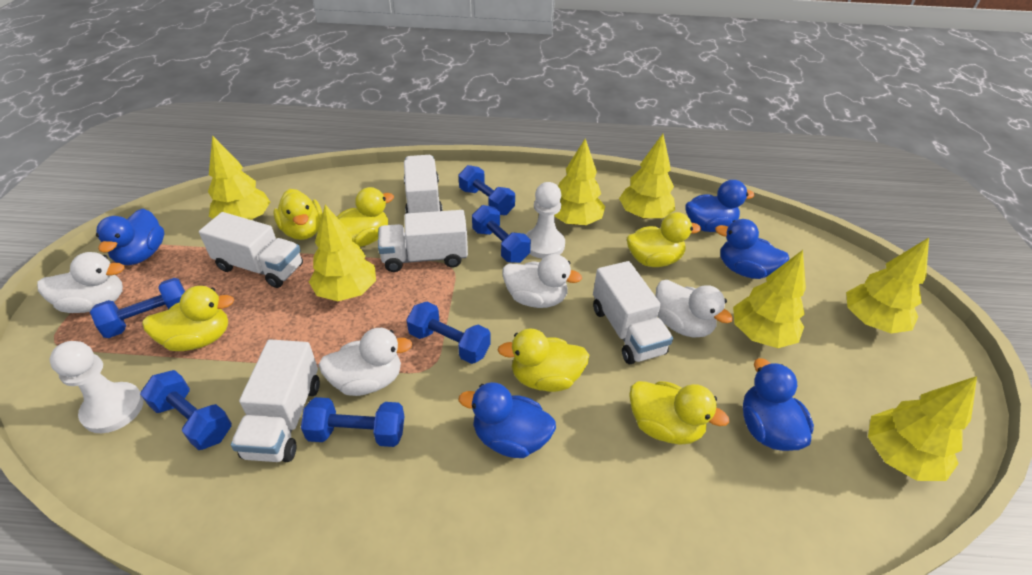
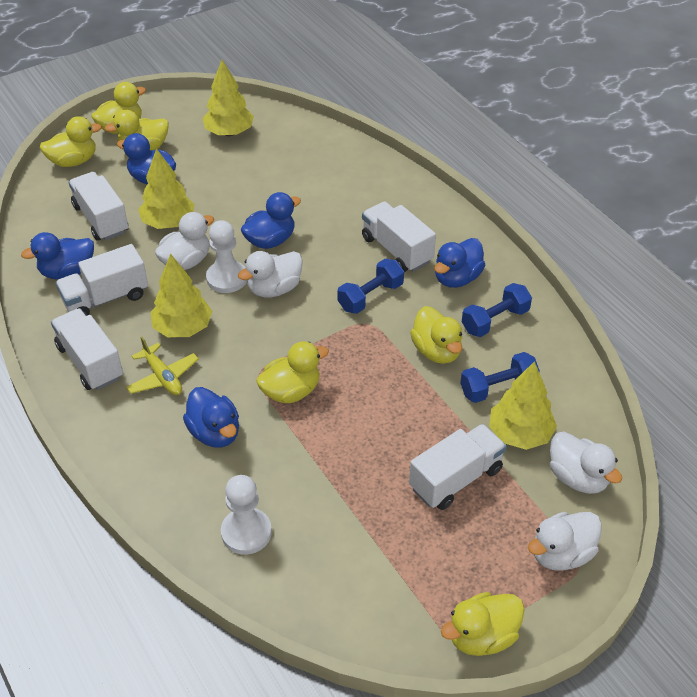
blue dumbbell: [90,278,185,338] [140,370,232,450] [301,397,404,447] [406,302,491,364] [459,165,515,215] [472,205,531,263] = 6 -> [337,259,404,314] [460,352,540,403] [462,283,532,337] = 3
yellow plane: none = 0 -> [126,337,199,395] = 1
yellow tree: [208,135,270,220] [309,205,376,301] [554,138,605,225] [619,134,675,219] [733,250,806,348] [846,238,929,333] [868,376,977,481] = 7 -> [138,148,195,229] [151,254,212,337] [203,60,254,136] [489,361,557,450] = 4

